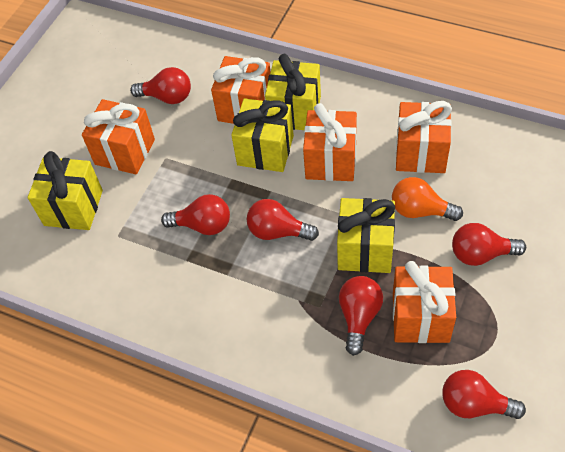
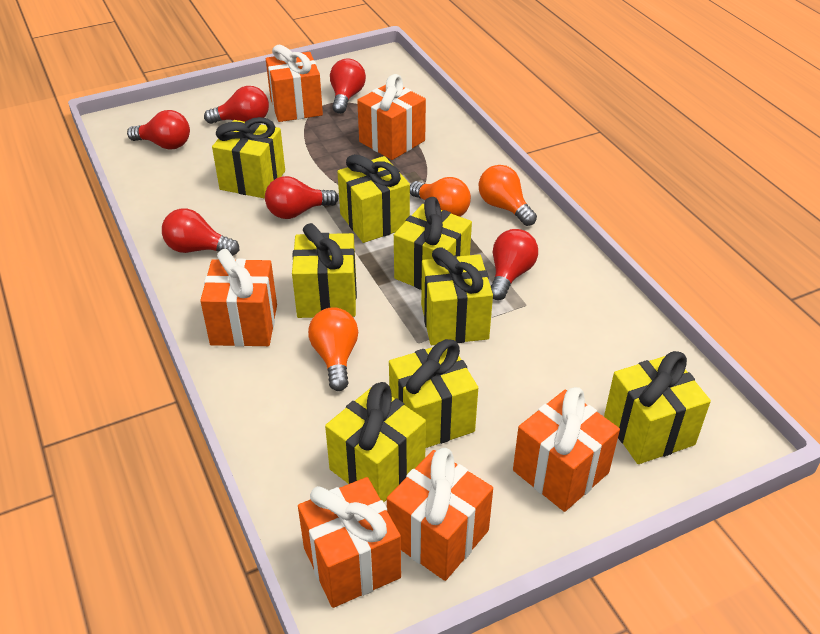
orange gift: [82,99,155,174] [211,56,271,124] [303,103,357,181] [393,261,456,343] [396,101,452,173] = 5 -> [200,249,277,347] [266,45,323,122] [298,477,401,608] [357,74,426,160] [387,448,493,581] [513,387,620,512] = 6
orange light bulb: [392,177,463,221] = 1 -> [308,307,358,391] [410,177,471,217] [479,165,537,226] = 3
yellow gift: [28,151,103,230] [231,98,294,172] [265,54,321,130] [337,198,395,273] = 4 -> [212,117,285,199] [292,223,357,318] [325,382,426,502] [337,154,410,243] [389,339,478,448] [394,197,472,290] [421,247,493,345] [604,351,711,464] = 8

